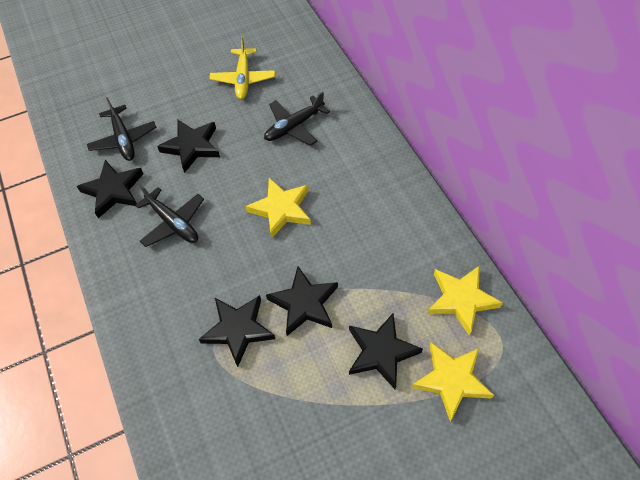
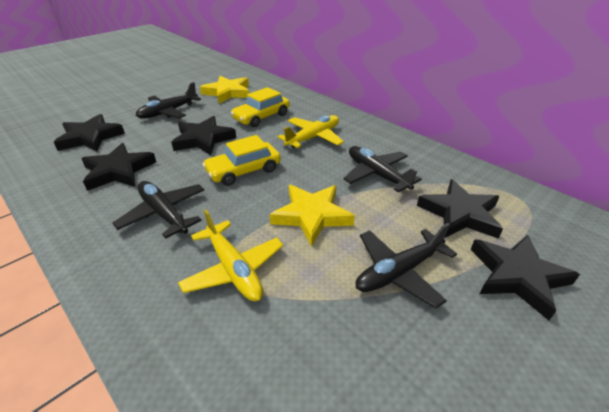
black plane: [87,97,157,161] [135,185,204,247] [264,91,330,146] = 3 -> [113,181,205,239] [136,82,201,119] [343,146,422,192] [356,223,457,308] = 4
yellow car: none = 0 -> [202,135,281,186] [231,87,290,127] = 2
yellow plane: [210,37,275,99] = 1 -> [178,209,283,301] [278,115,344,148] = 2
yellow star: [245,178,311,238] [412,342,494,421] [427,265,503,336] = 3 -> [200,76,249,104] [270,185,355,247] = 2

